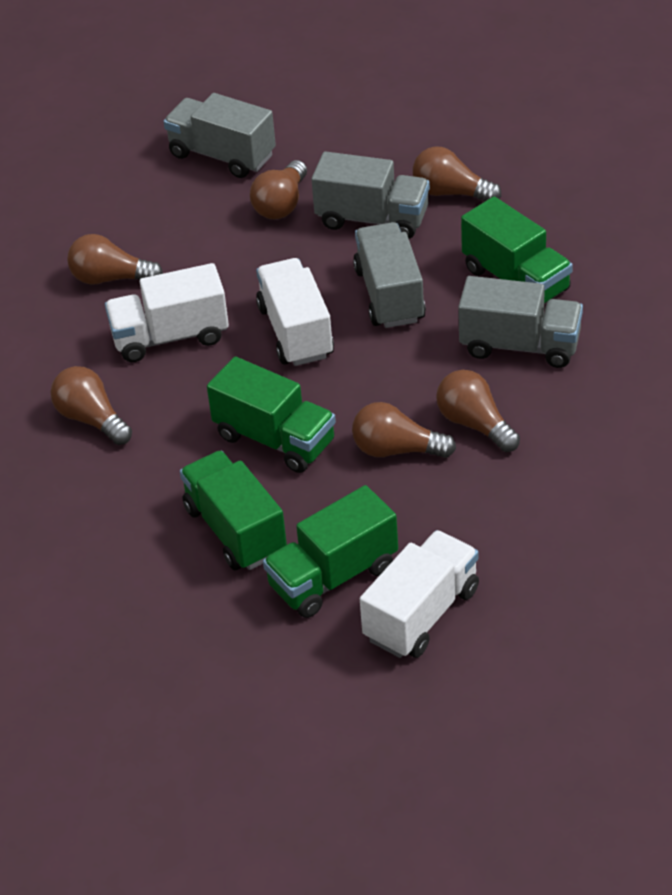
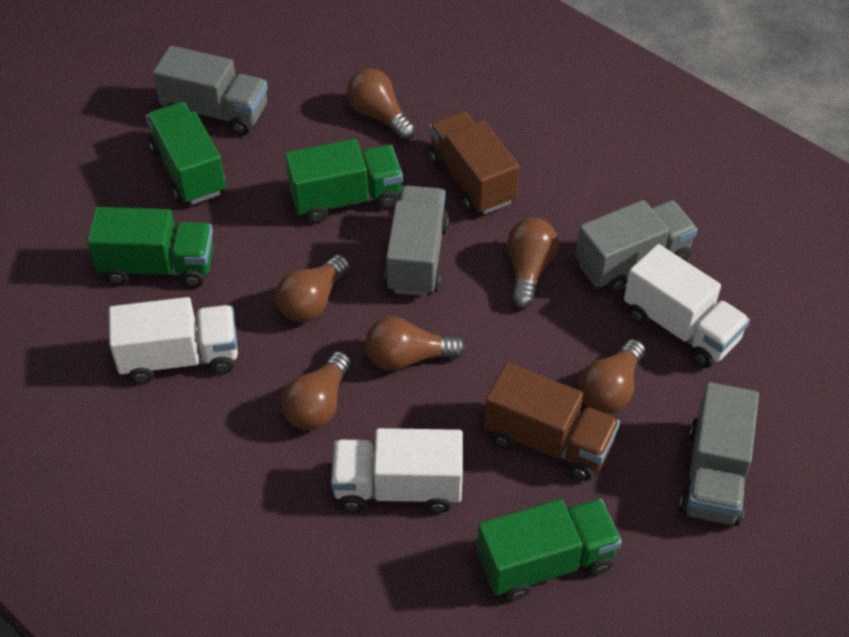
brown truck: none = 0 -> [428,111,520,214] [484,363,620,481] = 2

